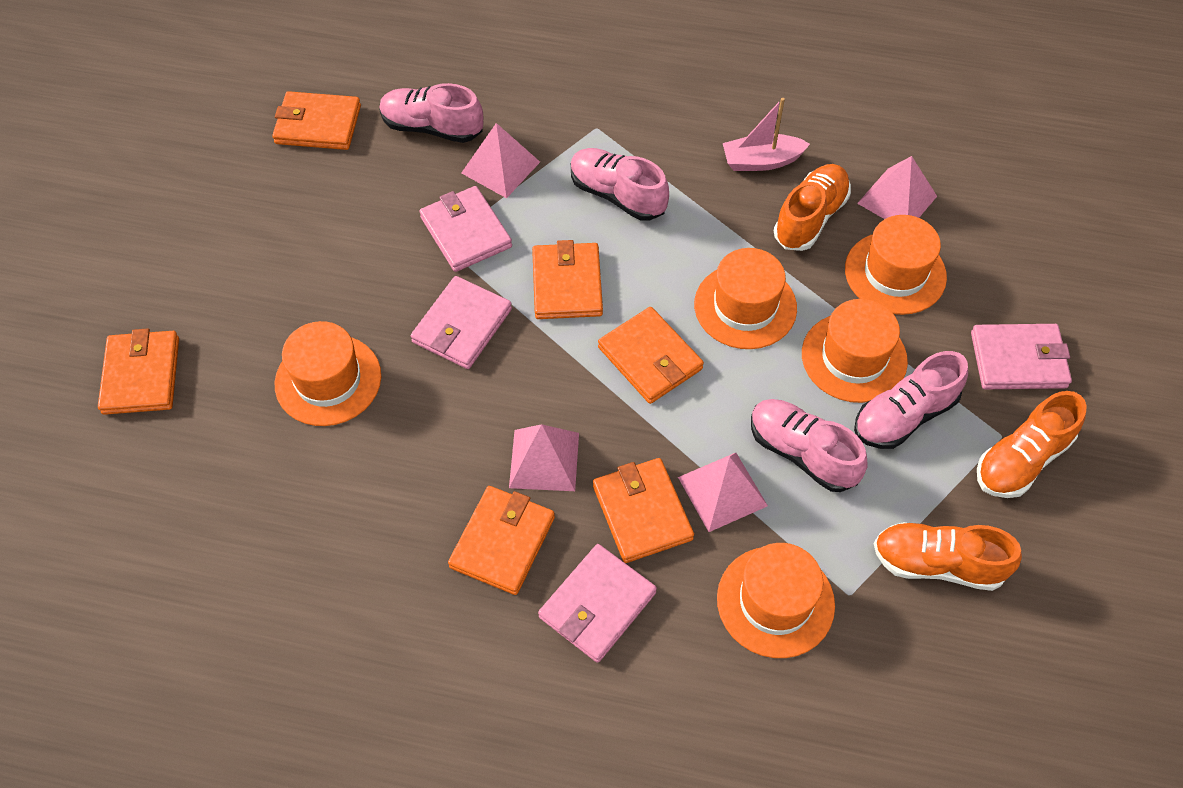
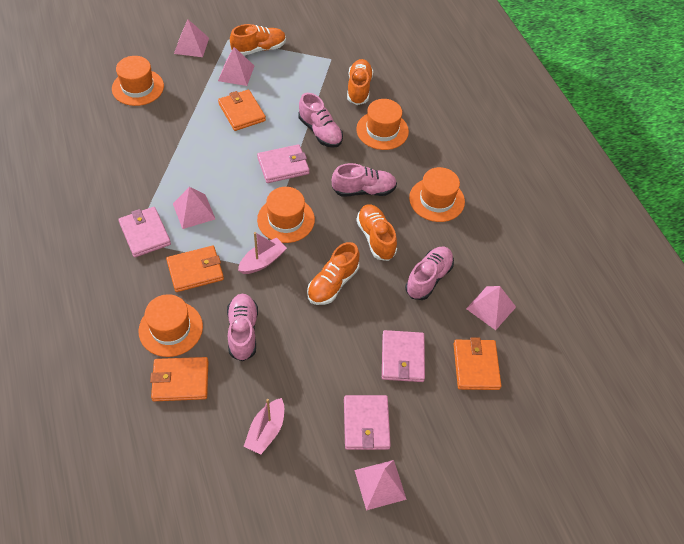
orange shoe: [774,164,851,251] [874,522,1022,591] [977,391,1087,498] = 3 -> [230,24,286,55] [307,242,360,305] [347,59,373,105] [356,204,397,261] = 4
orange wallet: [98,328,179,415] [272,91,361,150] [448,486,555,595] [532,240,603,319] [593,458,694,563] [598,307,704,404] = 6 -> [150,357,208,401] [166,246,224,292] [218,89,266,131] [454,337,501,390] = 4
pink boat: [723,98,810,171] = 1 -> [238,232,287,274] [244,398,284,455] = 2
pink pyramid: [461,123,540,198] [509,424,579,491] [678,453,768,532] [857,156,937,219] = 4 -> [173,187,215,229] [174,19,209,57] [218,47,254,86] [355,460,407,511] [466,286,516,330] = 5

